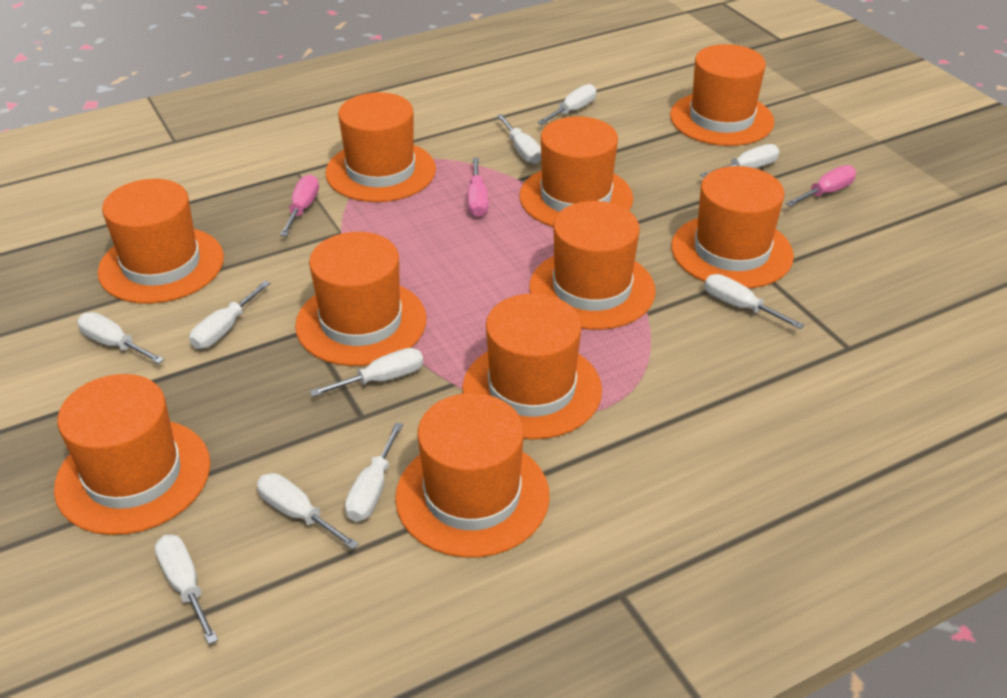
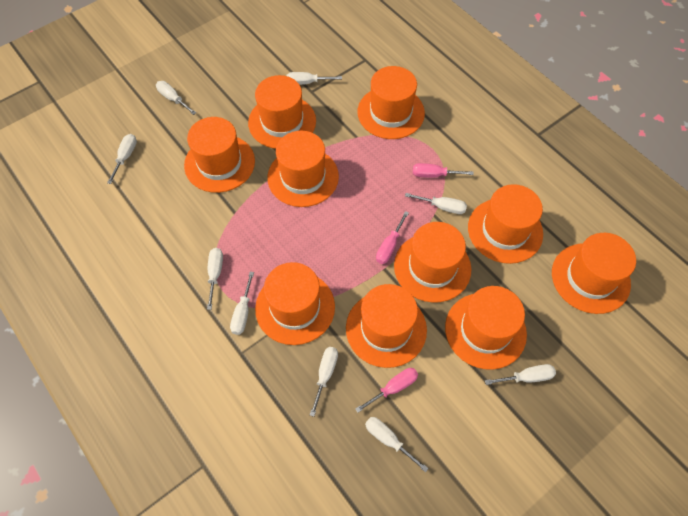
white screwdriver: [77,312,165,364] [155,535,218,644] [189,281,270,349] [257,473,359,550] [310,348,423,397] [345,422,403,522] [497,114,541,164] [537,84,596,125] [700,144,780,178] [705,274,804,329] = 10 -> [107,134,137,184] [156,81,196,115] [207,248,223,310] [230,272,254,335] [286,72,342,85] [310,347,338,417] [365,417,429,473] [405,193,467,214] [485,364,556,385] = 9

